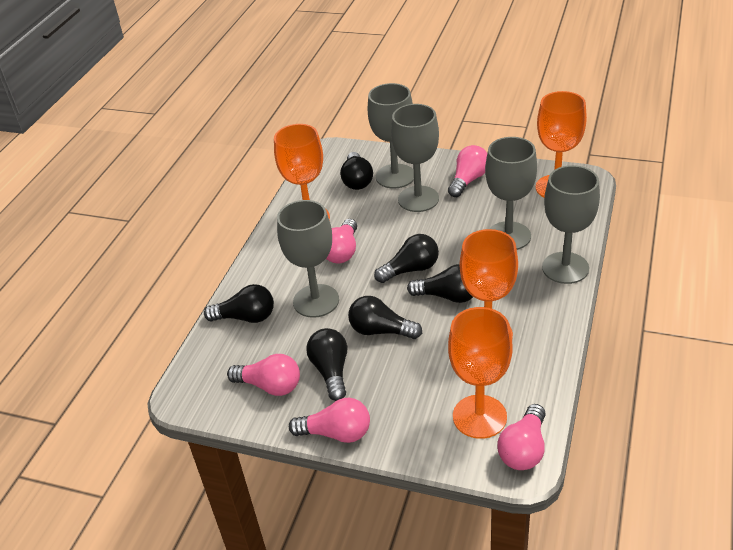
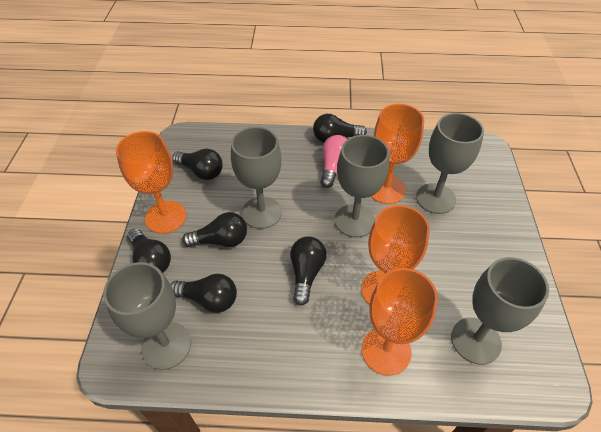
pink light bulb: [227,354,300,396] [289,398,370,443] [326,219,357,263] [448,145,487,197] [497,404,546,470] = 5 -> [320,135,347,188] = 1

